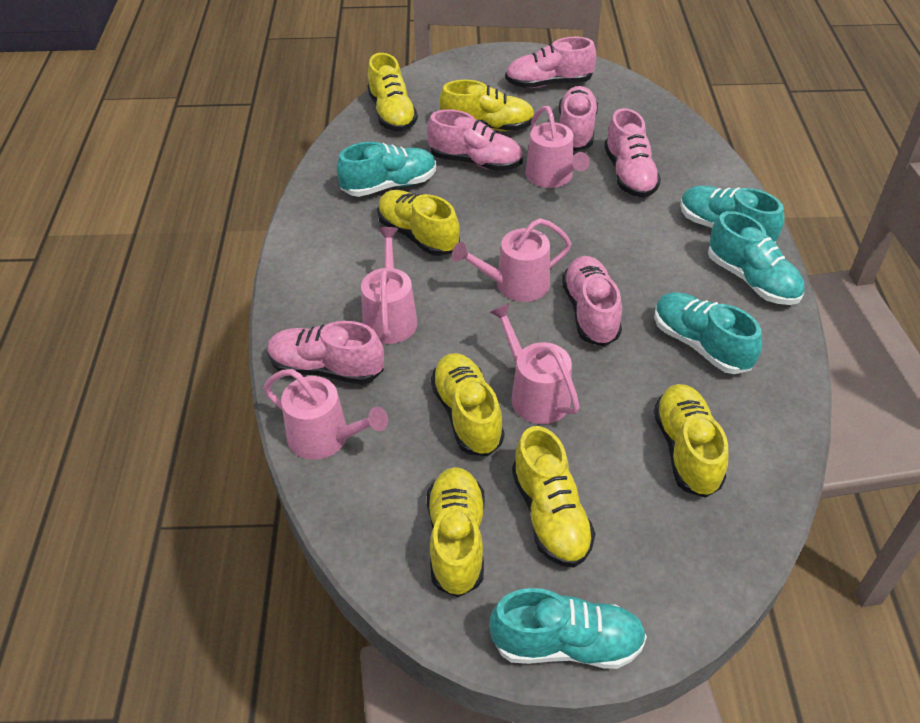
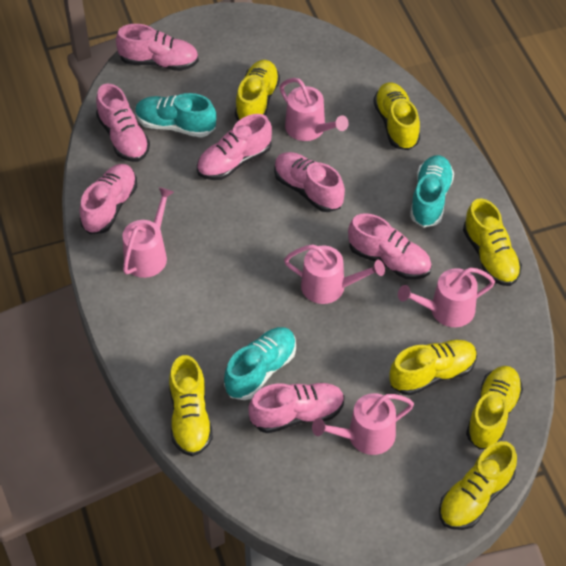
pink shoe: [267,321,384,384] [427,109,523,171] [505,37,596,88] [559,86,598,151] [562,256,622,346] [604,108,661,198] = 6 -> [80,164,137,234] [96,83,150,162] [116,24,199,71] [197,114,272,180] [248,383,345,433] [274,152,345,212] [348,213,432,280] = 7
turquoise shoe: [337,142,436,197] [489,588,647,669] [654,292,762,374] [680,185,785,244] [708,211,804,305] = 5 -> [135,93,216,137] [224,327,296,400] [410,155,454,228] = 3

